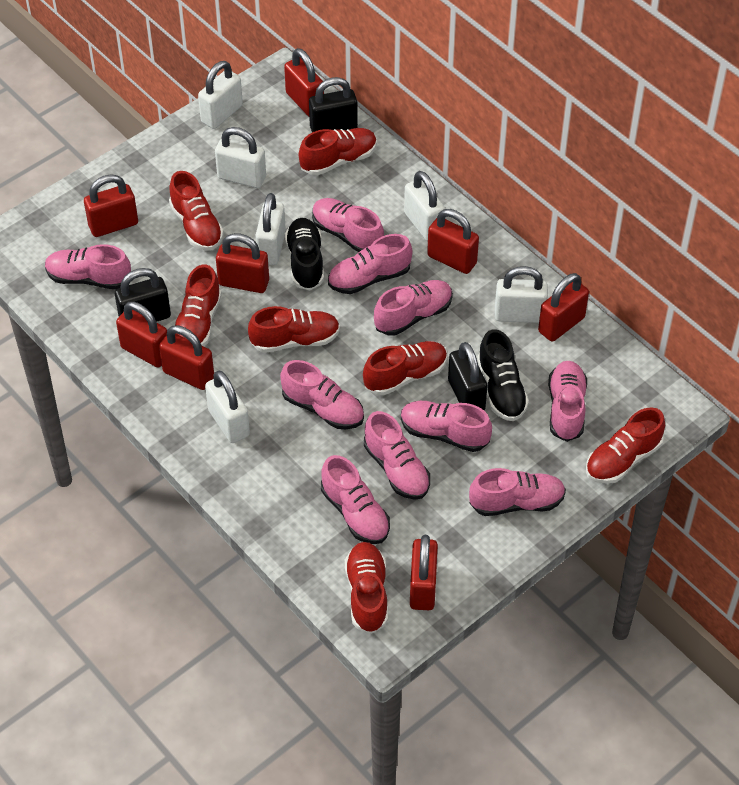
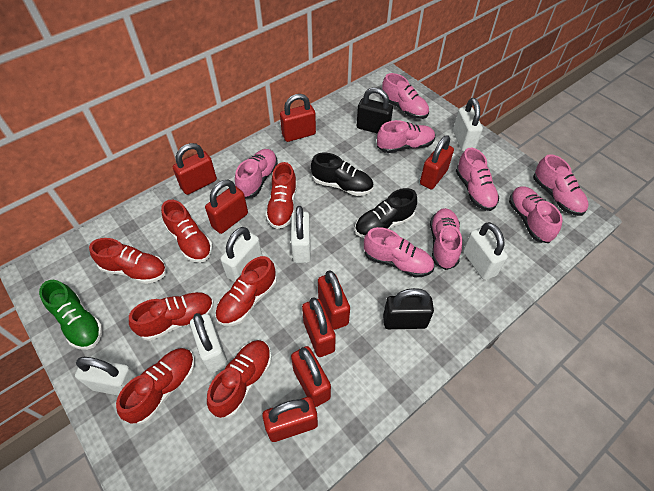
black padlock: [115,268,171,322] [309,77,358,132] [448,342,487,410] = 3 -> [357,87,393,134] [383,288,434,329] = 2
green shoe: none = 0 -> [39,280,103,350] = 1
pink shoe: [45,244,131,289] [280,360,364,429] [312,198,384,252] [321,455,390,544] [328,234,412,294] [364,411,430,500] [374,280,453,336] [401,401,492,452] [469,468,566,516] [548,361,587,442] = 10 -> [235,149,278,198] [364,227,434,278] [377,120,435,153] [382,73,429,119] [430,208,462,270] [456,148,499,211] [509,187,563,243] [533,154,589,216] = 8

